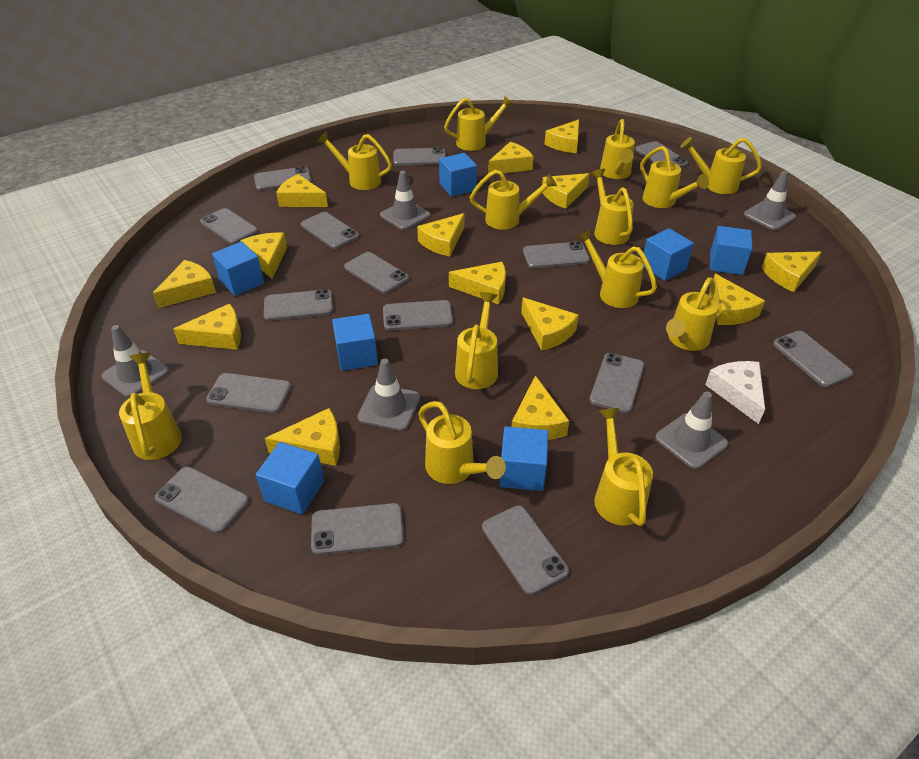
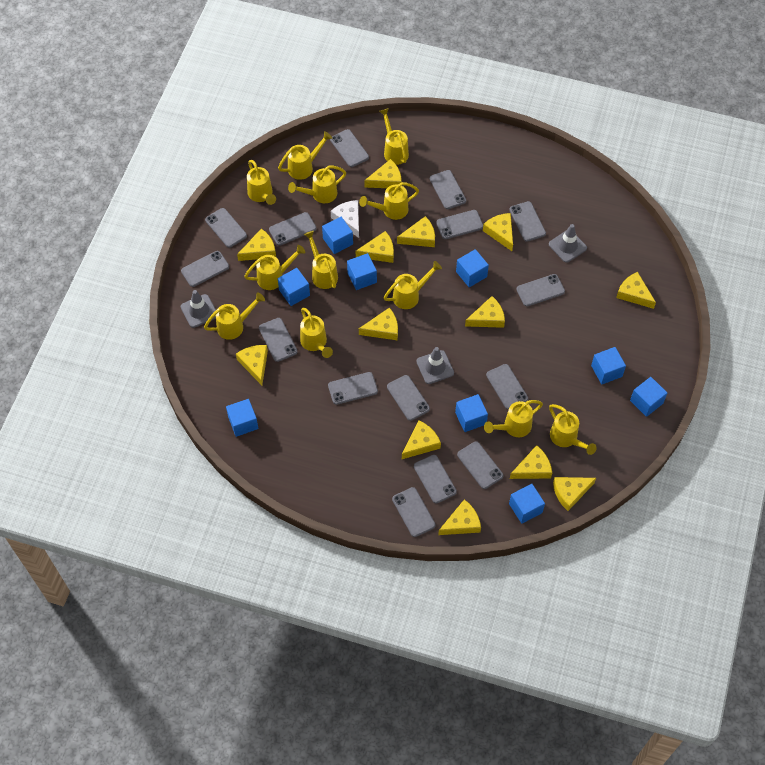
blue cube: [212,242,264,296] [256,442,324,514] [332,314,378,371] [439,153,477,197] [499,426,548,491] [644,228,694,281] [710,226,753,275] = 7 -> [226,399,258,437] [278,268,310,306] [322,217,353,254] [347,253,377,290] [455,394,488,432] [456,249,489,287] [509,484,545,524] [591,347,626,384] [630,377,667,417] = 9
grey traffic cone: [101,325,169,398] [357,358,420,431] [380,171,431,230] [655,391,728,469] [744,171,796,230] = 5 -> [181,290,216,328] [416,347,454,384] [549,224,587,263] = 3
yellow cheese: [152,260,216,308] [173,304,241,350] [240,233,287,279] [265,408,340,466] [276,174,328,207] [417,213,464,256] [449,262,506,305] [488,142,534,174] [512,375,569,440] [521,298,579,351] [542,173,589,209] [545,119,579,153] [713,274,765,325] [762,252,821,292] = 14 -> [236,345,268,385] [237,229,276,261] [356,231,394,263] [359,307,398,340] [364,159,402,188] [397,216,435,247] [402,421,441,459] [438,499,481,535] [465,296,505,328] [483,213,513,251] [510,445,552,479] [553,477,596,511] [616,272,656,309] = 13
yellow watering can: [119,353,182,460] [317,132,392,190] [418,401,506,484] [444,96,513,151] [455,292,498,389] [470,170,557,230] [577,229,657,308] [591,169,634,245] [594,408,653,526] [600,119,635,179] [640,146,709,208] [666,278,719,351] [680,137,762,194] = 13 -> [204,292,265,340] [244,245,305,290] [247,160,276,205] [278,131,332,180] [288,165,346,203] [300,308,333,358] [304,231,338,289] [359,182,419,220] [379,108,409,165] [384,261,442,309] [484,400,543,437] [549,404,597,455] = 12

